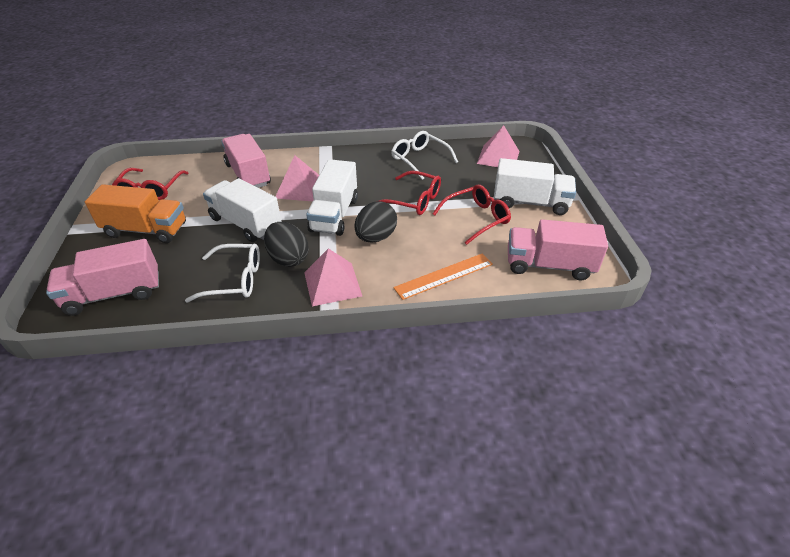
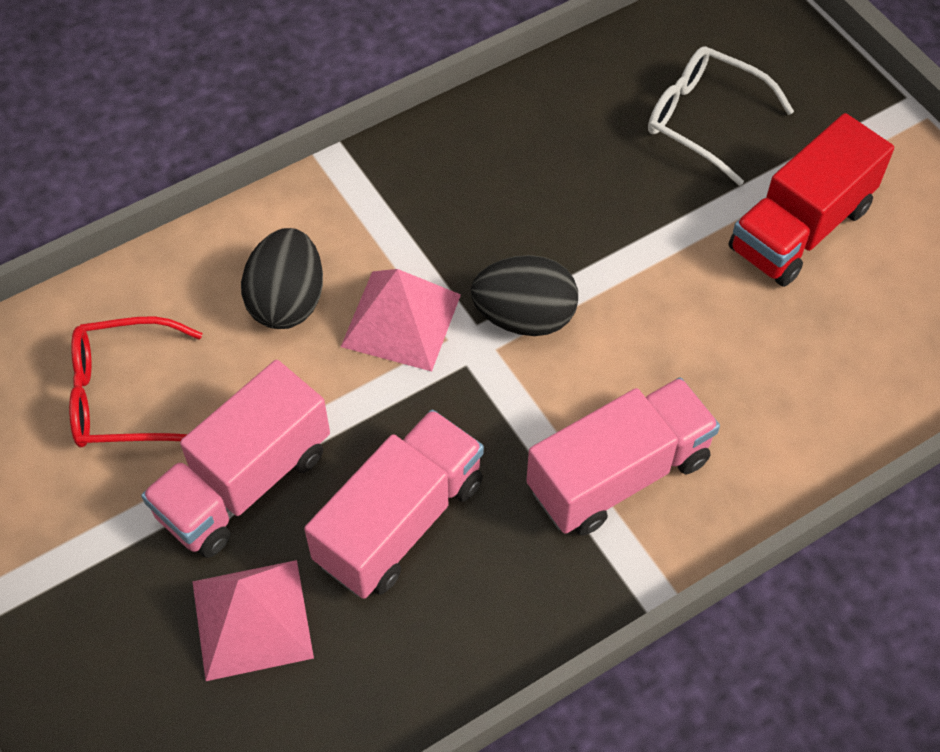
orange ruler: [393,253,493,300] = 1 -> none = 0
orange truck: [85,184,186,243] = 1 -> none = 0
pink pyramid: [275,155,319,201] [304,248,362,306] [477,125,519,167] = 3 -> [192,560,314,681] [341,269,461,371] = 2
red glasses: [112,168,188,200] [379,171,441,215] [433,185,511,245] = 3 -> [69,317,202,447] = 1
red truck: none = 0 -> [729,113,894,287] = 1
white glasses: [185,244,260,302] [391,131,458,180] = 2 -> [648,46,794,186] = 1
white truck: [203,178,282,242] [306,159,358,236] [494,158,576,215] = 3 -> none = 0

